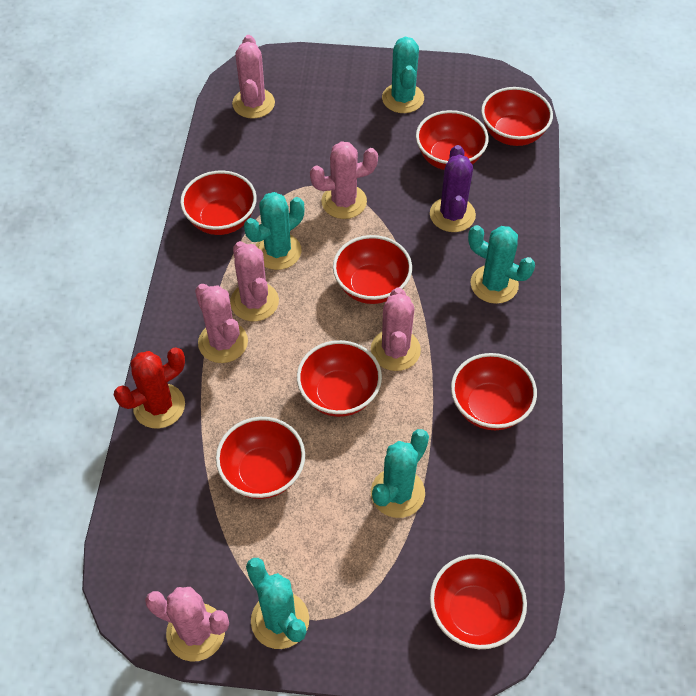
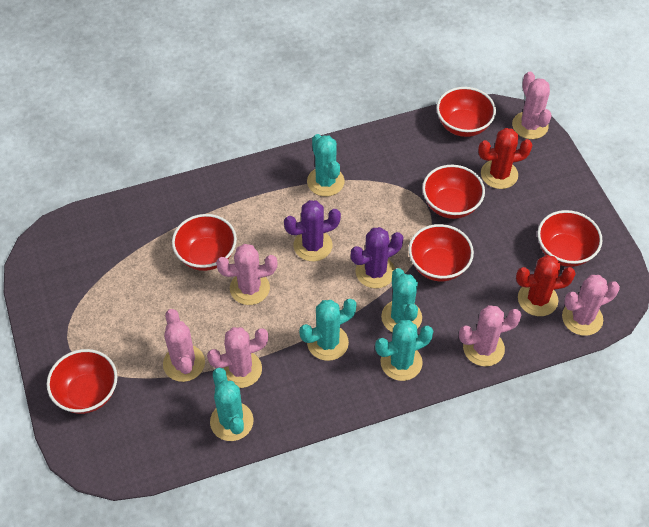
purple cactus: [430,145,476,232] = 1 -> [284,200,341,261] [351,227,403,288] = 2
red bowl: [180,171,257,235] [216,417,305,499] [297,340,382,417] [333,235,412,304] [416,110,489,170] [430,554,527,649] [451,353,537,430] [481,87,553,146] = 8 -> [47,349,118,414] [172,214,237,271] [408,224,474,281] [422,165,485,219] [436,87,496,137] [537,210,603,267] = 6
red cactus: [114,347,185,429] = 1 -> [478,128,533,189] [516,255,576,316] = 2

